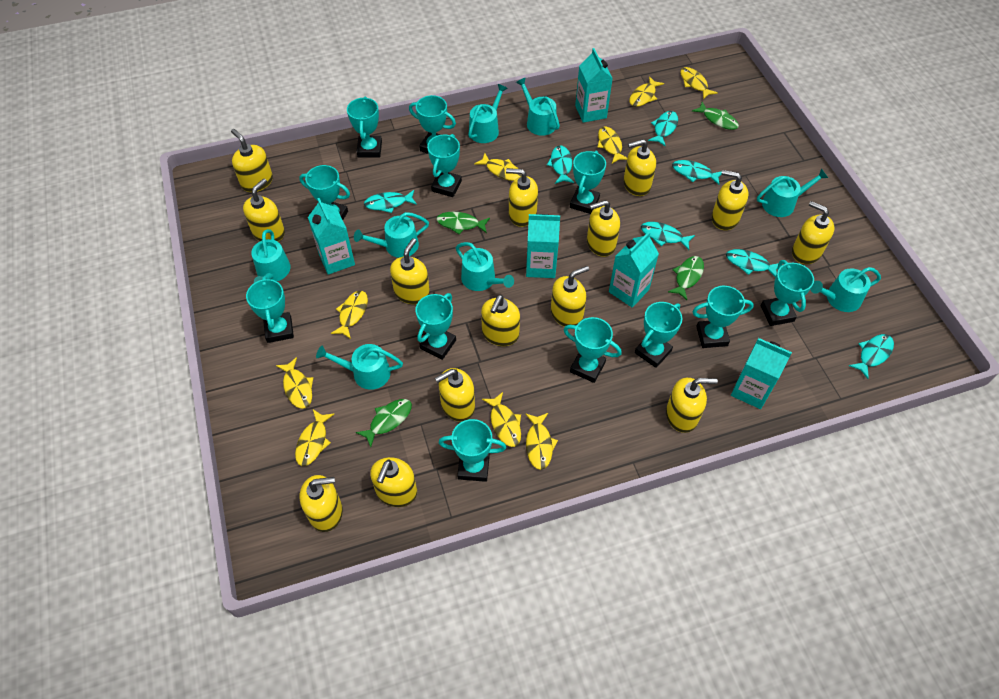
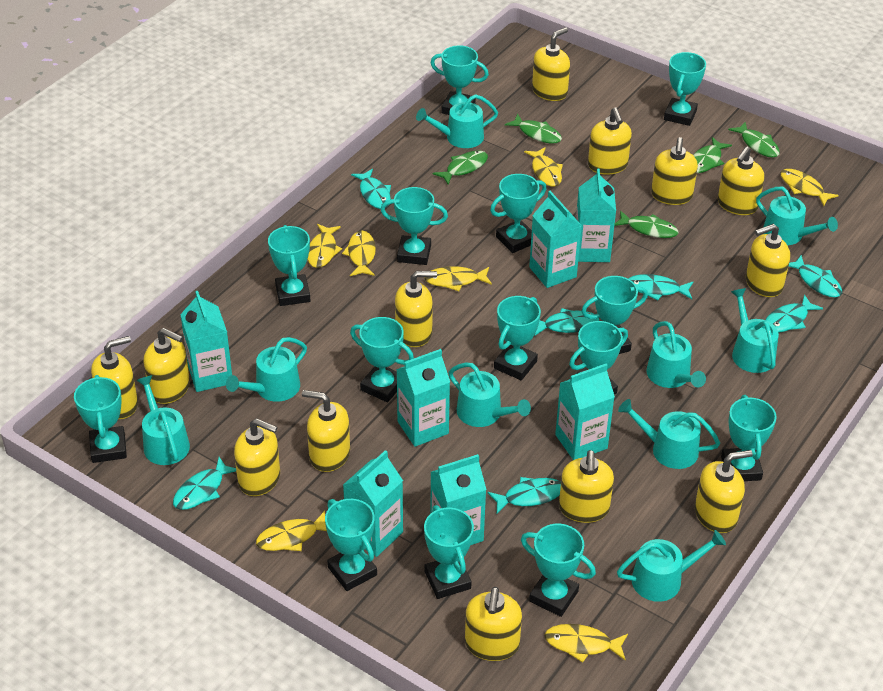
green fish: [356,399,412,447] [436,212,490,234] [668,256,704,300] [692,102,739,130] = 4 -> [433,150,488,184] [505,114,562,144] [614,211,679,238] [693,137,732,173] [728,122,780,158] = 5
turquoise carton: [308,198,355,275] [526,214,560,278] [575,48,613,123] [609,232,659,307] [731,338,792,409] = 5 -> [180,291,232,392] [343,450,403,557] [396,349,450,447] [430,454,486,545] [529,191,582,288] [555,364,615,460] [576,168,616,262] = 7
turquoise trophy: [246,276,294,343] [299,165,350,220] [347,96,382,158] [409,95,456,154] [416,293,456,360] [427,134,462,197] [439,419,506,482] [564,317,622,383] [570,151,606,214] [635,302,682,368] [692,286,754,348] [761,260,814,326] = 12 -> [74,375,127,463] [268,225,311,306] [325,499,377,591] [350,317,414,402] [380,187,448,265] [424,505,474,599] [431,46,489,115] [490,174,547,253] [494,296,541,380] [521,524,596,617] [569,321,628,395] [581,276,648,354] [664,52,706,126] [721,395,777,481] = 14
turquoise watering can: [251,229,290,283] [316,344,403,390] [354,212,429,258] [456,242,514,291] [468,84,508,143] [516,77,560,136] [757,168,828,217] [810,267,881,312] = 8 -> [136,375,190,465] [226,337,307,402] [416,94,498,148] [448,362,531,427] [617,530,726,602] [618,399,720,469] [646,321,706,388] [731,288,779,373] [756,187,838,245] = 9
yellow fish: [276,357,313,409] [295,410,334,466] [331,291,368,339] [474,153,522,181] [482,392,521,447] [526,413,558,470] [597,127,627,163] [629,76,664,107] [680,67,718,99] = 9 -> [256,511,327,551] [307,224,342,268] [342,231,376,276] [424,266,492,291] [524,147,563,187] [544,624,628,663] [780,169,839,206] = 7
yellow soap dispenser: [231,129,273,192] [243,178,285,242] [300,475,343,532] [370,457,417,507] [390,238,430,304] [435,368,475,422] [481,295,520,346] [506,168,538,227] [551,266,589,327] [587,200,620,257] [623,139,656,196] [666,378,718,433] [712,170,749,230] [792,201,834,264] = 14 -> [91,336,138,419] [143,328,190,404] [234,418,280,496] [302,390,350,472] [395,271,437,347] [465,587,522,661] [532,27,570,101] [559,450,614,523] [588,107,632,175] [651,137,698,205] [695,450,753,533] [718,146,764,215] [746,224,790,297] = 13

